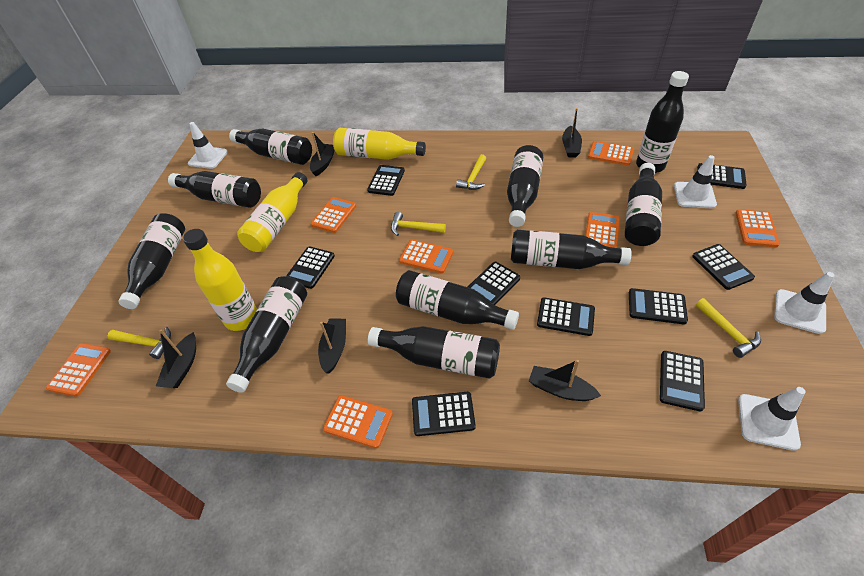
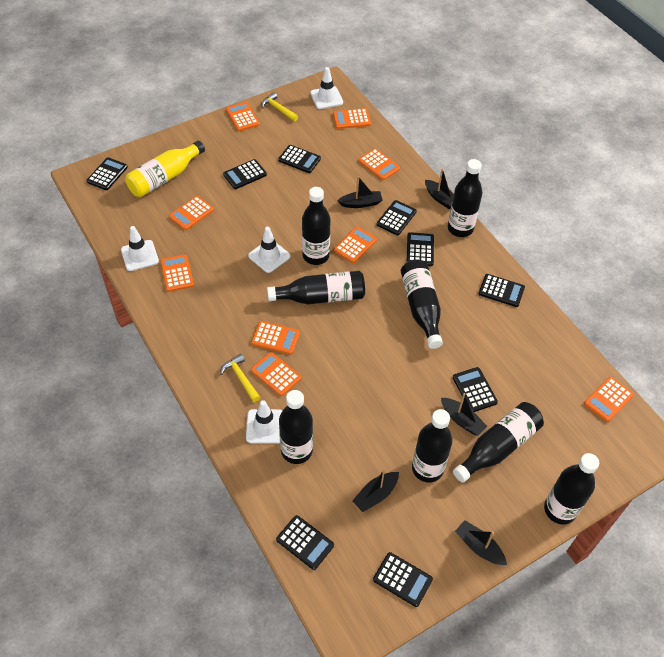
black bottle: [118,213,185,309] [168,171,261,208] [226,276,307,393] [229,128,312,165] [368,326,500,379] [396,270,519,330] [507,145,543,227] [511,230,632,269] [625,163,662,246] [636,71,689,173] = 10 -> [267,271,365,304] [279,390,313,464] [302,187,330,265] [401,260,443,349] [412,409,453,482] [448,159,482,237] [453,402,544,483] [544,453,599,525] = 8
orange calculator: [46,343,111,397] [311,197,356,233] [323,395,393,449] [399,240,453,274] [585,212,620,248] [588,141,634,166] [735,209,780,247] = 7 -> [160,254,194,292] [169,196,214,230] [226,102,260,131] [251,321,300,355] [251,352,301,396] [333,108,371,129] [334,227,377,263] [358,149,400,180] [584,377,634,422] = 9
yellow bottle: [183,229,257,331] [237,172,307,252] [333,128,426,160] = 3 -> [125,141,205,197] = 1
yellow hammer: [108,327,171,359] [391,212,446,236] [456,154,486,190] [695,298,761,358] = 4 -> [220,354,260,402] [261,92,298,121] = 2

